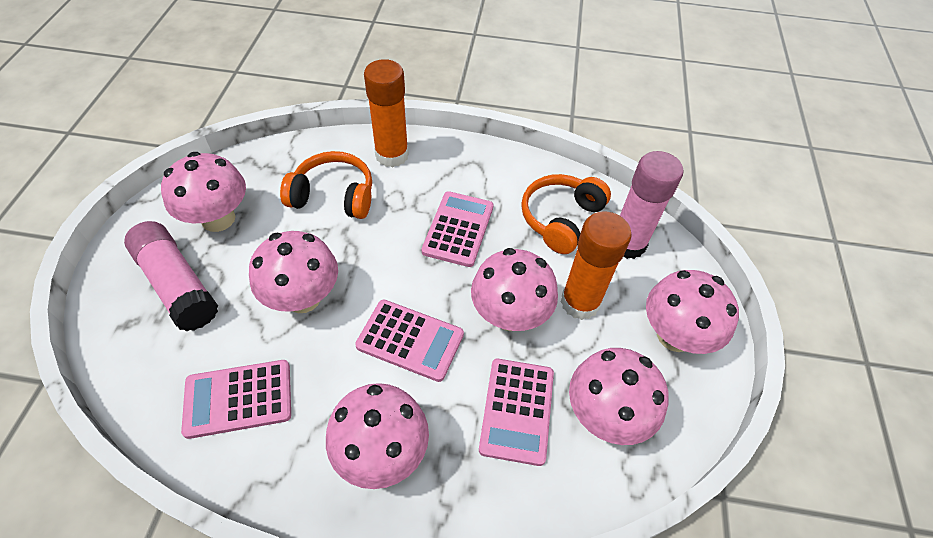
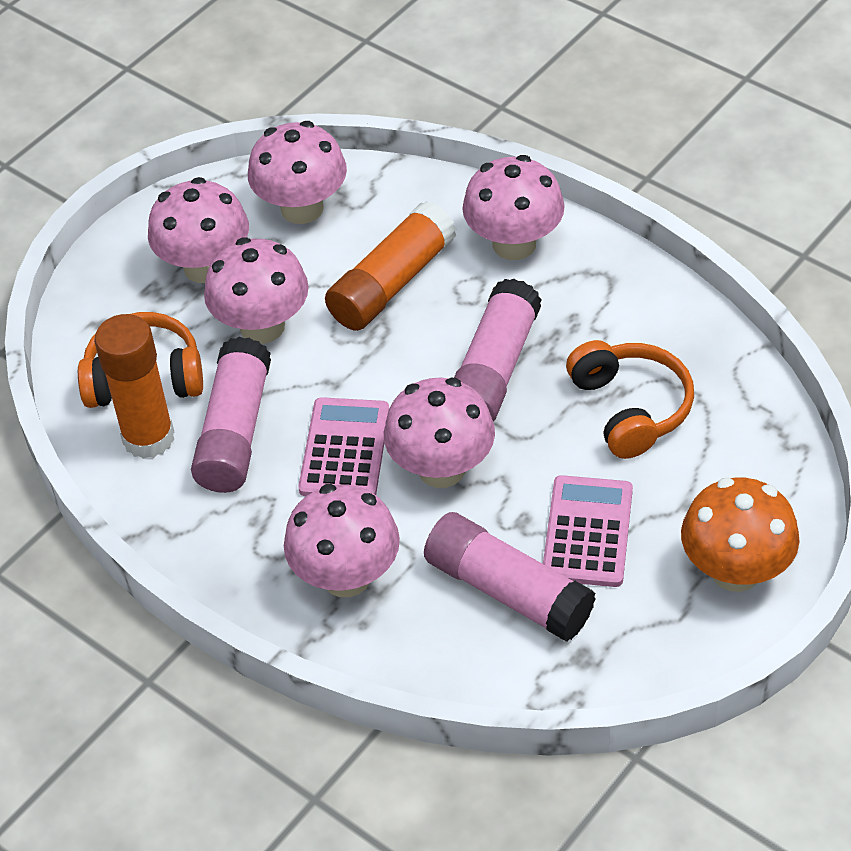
orange mushroom: none = 0 -> [681,478,799,592] = 1
pink calculator: [181,360,291,439] [355,300,464,382] [422,191,494,267] [479,359,554,466] = 4 -> [298,397,389,496] [543,475,633,587] = 2
pink glue stick: [124,221,218,331] [620,151,684,259] = 2 -> [191,337,271,493] [424,512,596,642] [454,279,542,421] = 3

